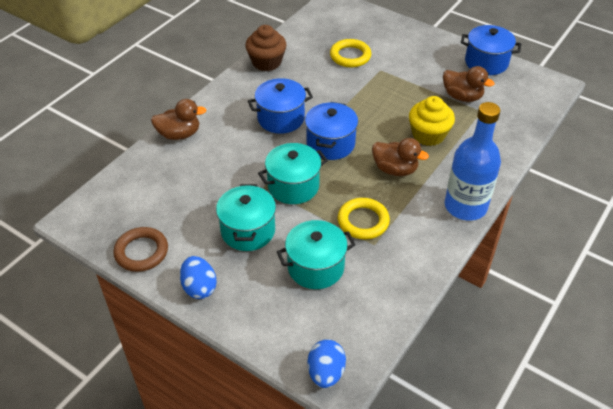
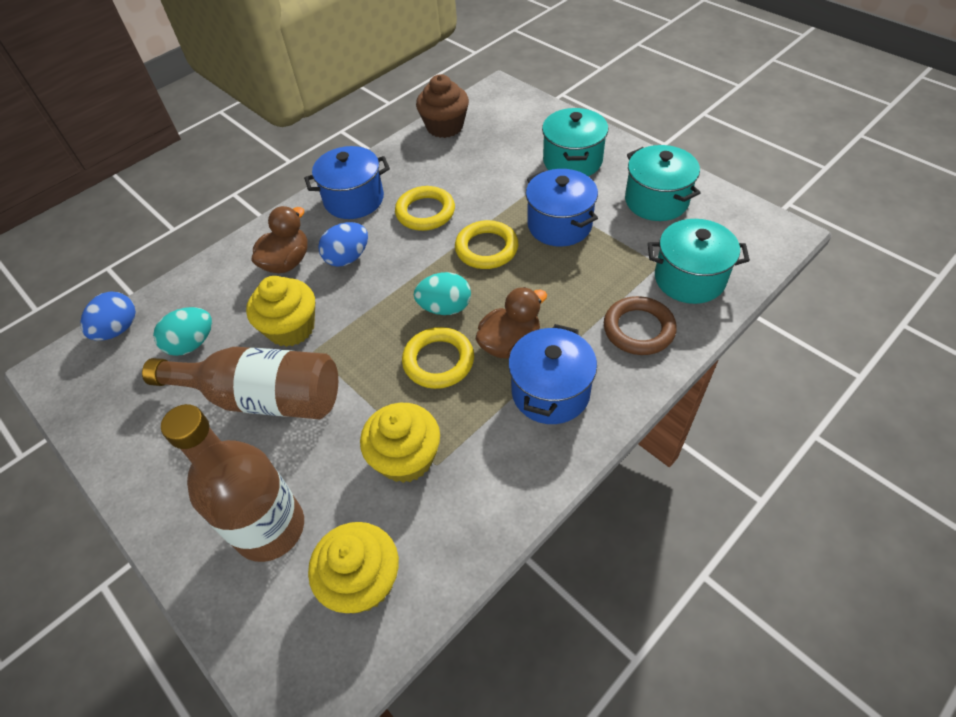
blue bottle: [445,102,501,221] = 1 -> none = 0
brown bottle: none = 0 -> [142,347,338,420] [161,404,304,562] = 2
brown duck: [151,99,206,140] [372,138,429,176] [443,66,495,102] = 3 -> [252,206,308,273] [476,287,547,359] = 2
turquoise egg: none = 0 -> [153,307,212,356] [414,272,471,315] = 2
yellow cupcake: [409,96,455,146] = 1 -> [246,276,315,347] [308,522,399,613] [360,403,440,483] = 3
yellow ring: [330,39,371,67] [338,198,390,239] = 2 -> [395,186,455,231] [402,327,474,389] [455,220,518,269] = 3

